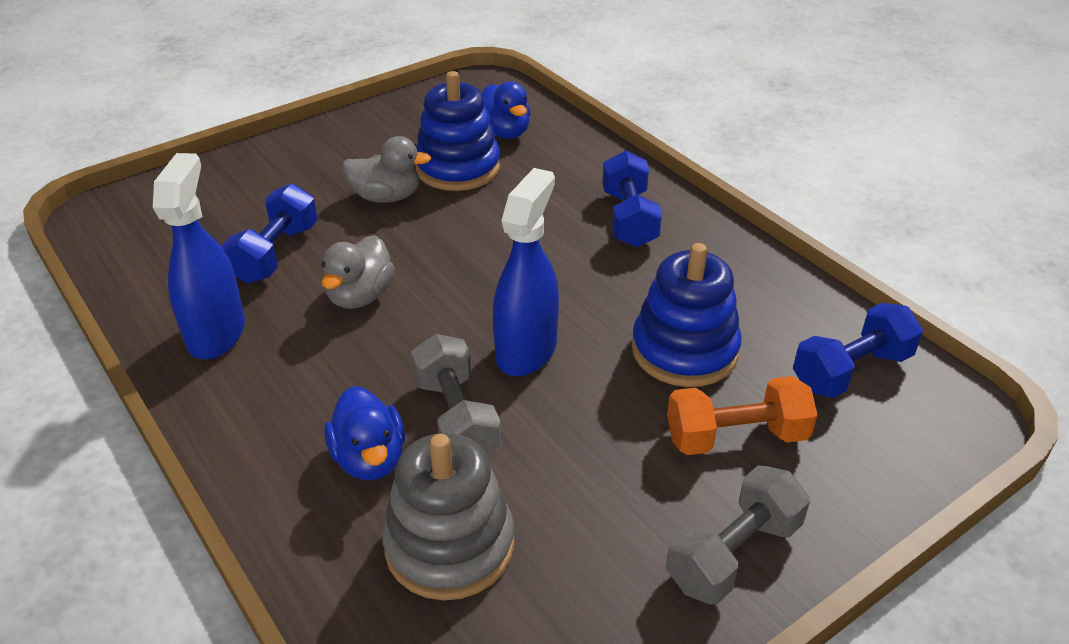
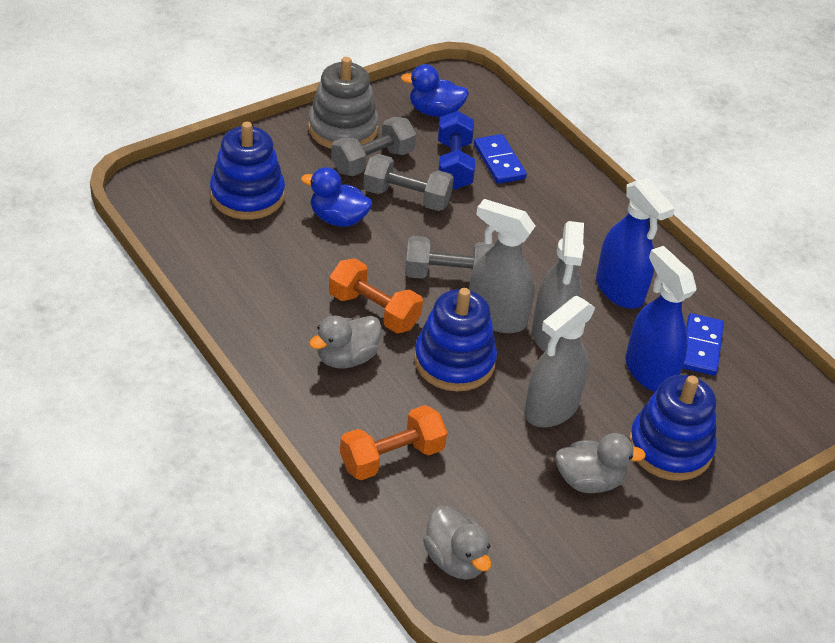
blue domino: none = 0 -> [474,134,527,184] [683,313,724,376] = 2
blue dumbbell: [221,183,318,284] [602,151,662,248] [793,303,923,398] = 3 -> [438,111,475,189] = 1
blue stacking toy: [415,71,500,191] [632,243,742,387] = 2 -> [210,122,285,220] [414,288,497,392] [629,375,717,481] = 3
grey duck: [322,235,395,309] [342,136,431,203] = 2 -> [309,316,382,369] [423,506,491,580] [555,433,646,493] = 3
grey dumbbell: [411,334,501,456] [666,465,810,605] = 2 -> [331,117,416,176] [363,154,454,211] [405,236,494,279] = 3
grey spray bottle: none = 0 -> [469,199,535,333] [524,296,595,427] [532,221,584,351] = 3
orange dumbbell: [667,376,817,455] = 1 -> [329,258,423,333] [340,405,447,480] = 2

